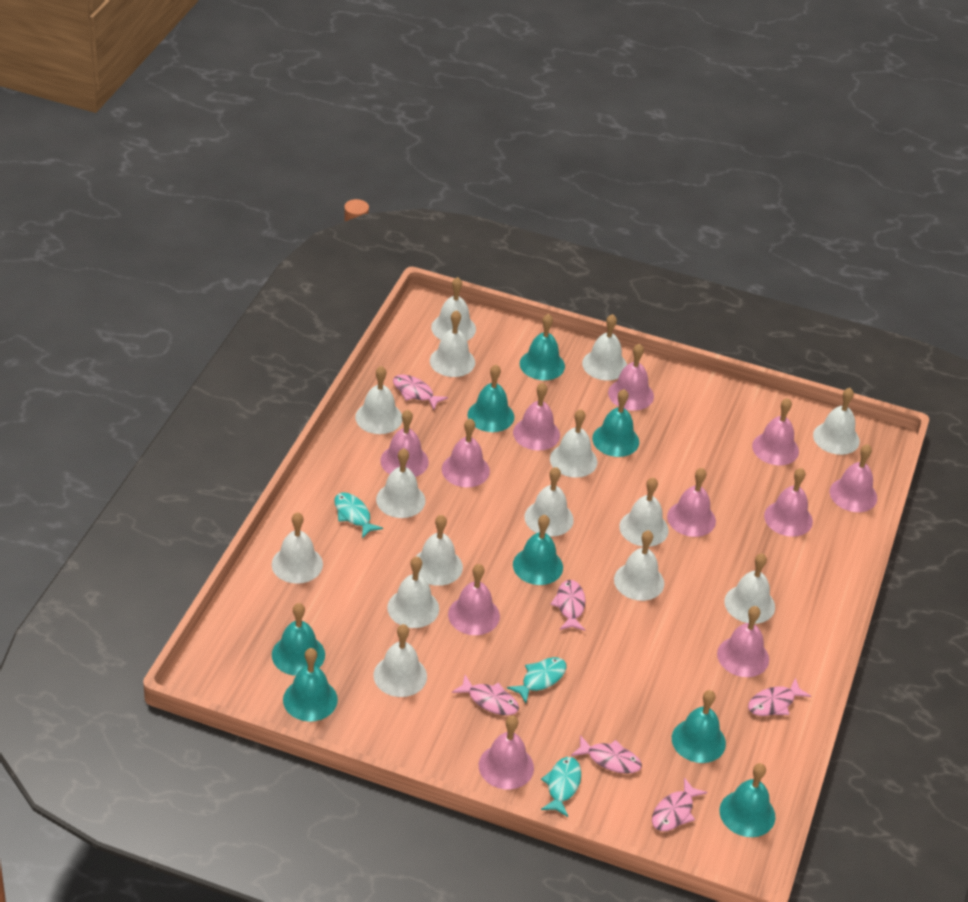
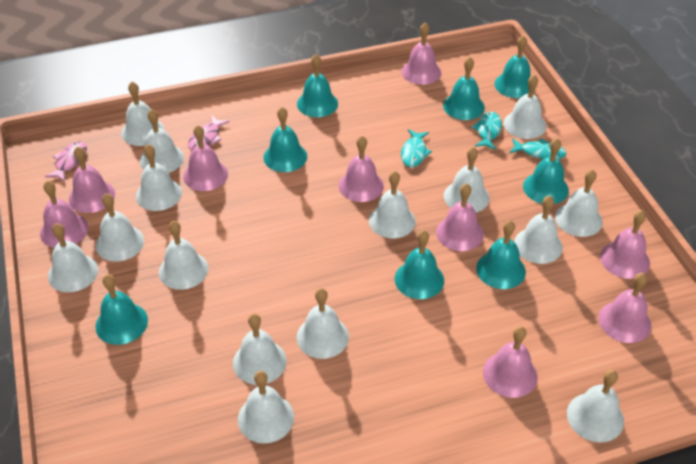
pink bell: [380,410,429,477] [442,418,490,487] [448,564,500,635] [479,716,534,790] [513,383,560,450] [608,344,654,410] [667,468,716,537] [717,606,769,677] [752,398,799,465] [764,468,813,537] [830,444,877,512] = 11 -> [40,181,88,248] [69,146,115,213] [183,125,228,191] [339,136,384,202] [402,23,441,85] [436,183,484,251] [483,326,538,398] [598,273,651,343] [600,210,650,279] = 9
pink fish: [393,374,448,410] [452,675,519,715] [551,580,586,631] [571,735,642,774] [652,778,707,831] [748,678,811,716] = 6 -> [45,141,87,182] [188,115,230,150] = 2

